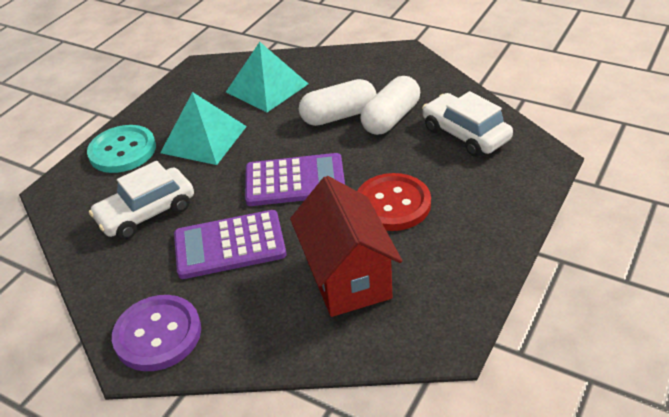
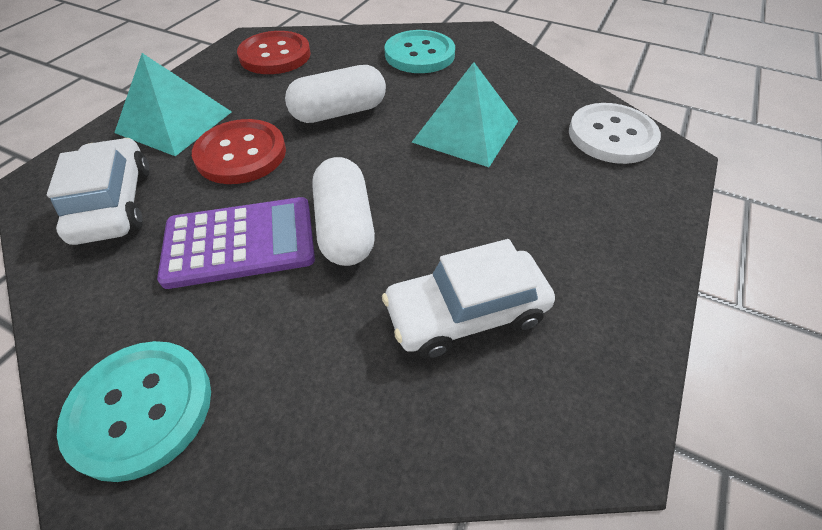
purple button: [112,295,201,371] = 1 -> none = 0
purple calculator: [174,210,286,279] [245,153,345,206] = 2 -> [157,197,315,289] = 1
red button: [357,173,431,231] = 1 -> [192,119,286,184] [237,31,311,74] = 2
red house: [290,176,402,317] = 1 -> none = 0
turquoise button: [87,125,156,173] = 1 -> [57,341,211,482] [384,30,455,73] = 2
white button: none = 0 -> [569,103,661,164] = 1

